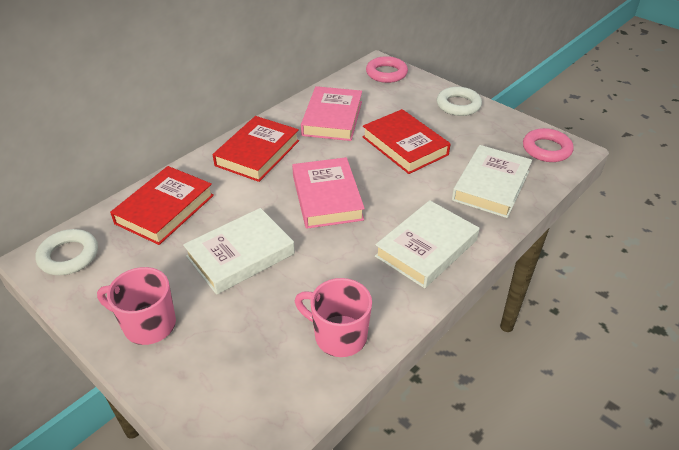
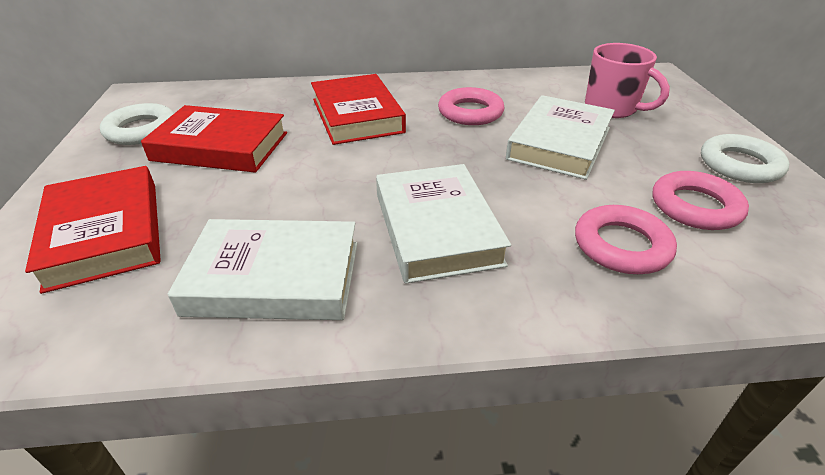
pink book: [292,157,365,229] [301,86,362,141] = 2 -> none = 0
pink mug: [97,267,176,345] [295,278,372,357] = 2 -> [585,43,670,118] = 1
pink ring: [366,56,408,83] [523,128,574,162] = 2 -> [438,87,505,125] [575,205,677,274] [653,171,749,230] = 3

